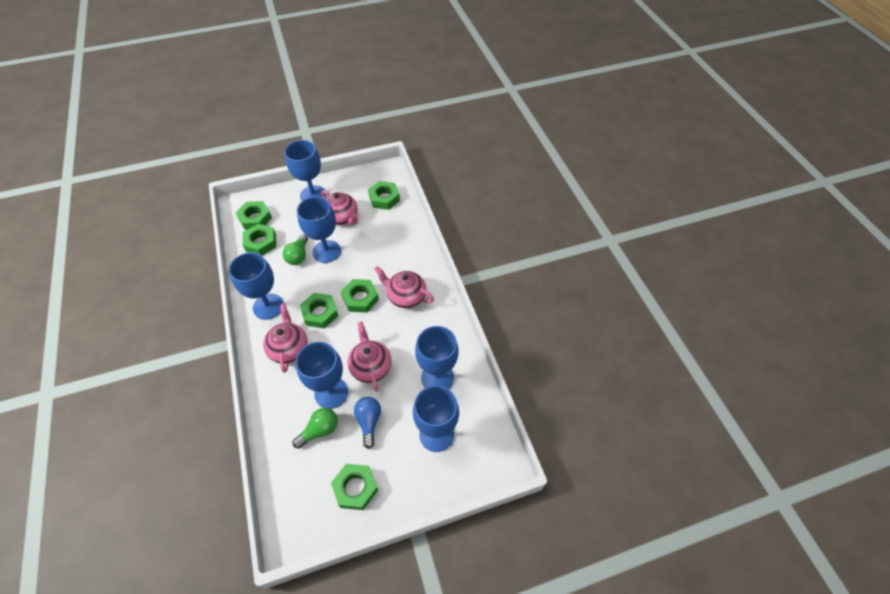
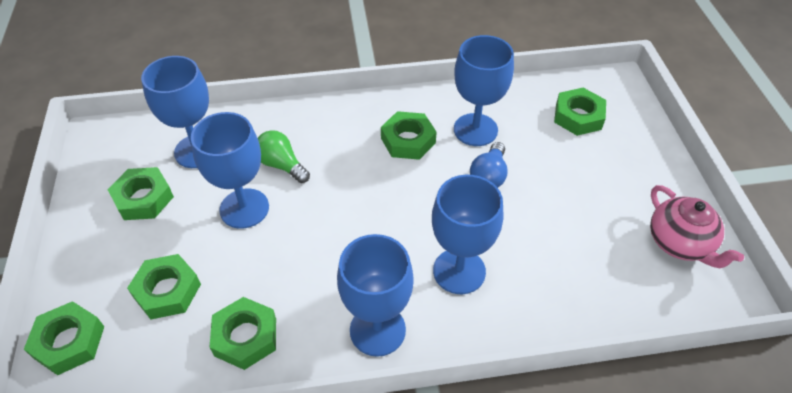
blue goblet: [229,252,283,320] [284,140,326,201] [295,342,348,409] [297,196,341,263] [413,385,459,452] [415,326,458,389] = 6 -> [141,56,209,168] [191,112,269,229] [337,234,414,357] [432,175,503,294] [454,35,514,146] = 5
green light bulb: [283,234,308,265] [293,408,338,449] = 2 -> [258,130,310,183] = 1
pink teapot: [263,303,308,373] [322,190,359,226] [347,322,392,392] [374,266,434,308] = 4 -> [650,185,744,268] = 1

